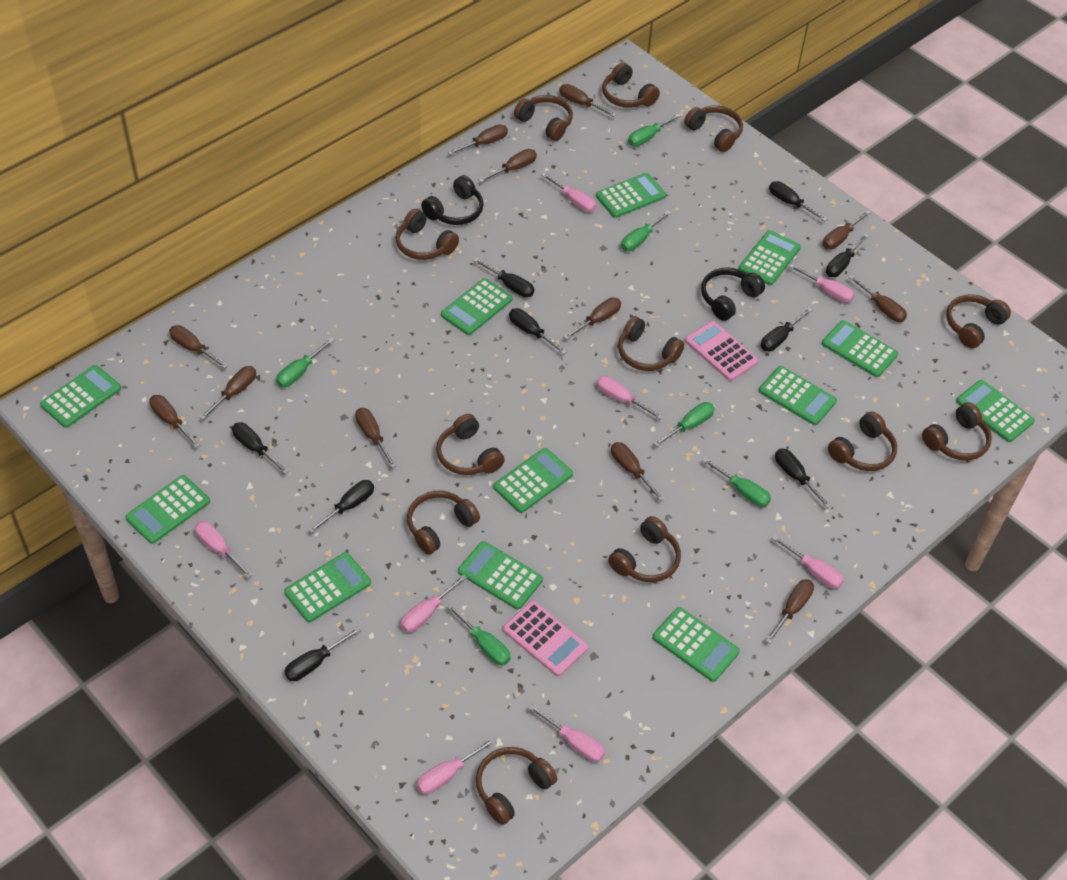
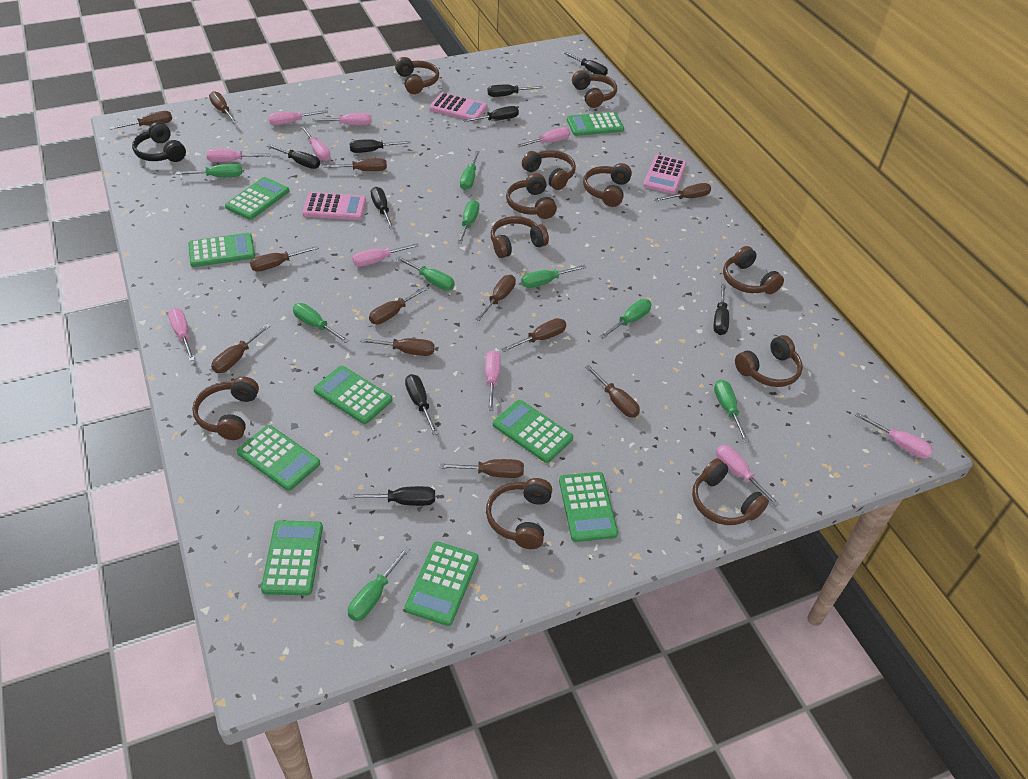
black headphones: [421,175,484,225] [701,267,765,321] = 2 -> [132,122,186,162] = 1
brown headphones: [396,209,459,260] [407,490,480,554] [436,414,505,475] [476,747,557,825] [514,95,573,141] [602,62,660,108] [608,516,681,582] [618,316,684,371] [684,105,743,152] [828,412,897,471] [922,402,992,460] [946,294,1011,348] = 12 -> [192,376,259,440] [395,57,439,94] [486,478,552,549] [491,216,549,258] [506,173,557,219] [522,150,576,190] [572,70,617,108] [583,163,632,207] [692,458,769,525] [723,246,784,294] [735,335,803,387] = 11
green calculator: [40,365,121,428] [125,475,210,544] [284,552,371,622] [441,278,513,335] [458,541,543,610] [493,448,573,513] [596,173,666,218] [652,607,740,682] [739,230,801,285] [759,366,837,425] [822,320,898,377] [956,380,1035,442] = 12 -> [188,233,255,267] [225,177,289,220] [237,425,320,491] [261,520,323,595] [313,366,392,424] [405,541,479,626] [493,400,573,463] [559,472,618,542] [567,112,624,136] = 9
green screwdriver: [276,338,334,387] [447,604,511,665] [621,211,671,251] [628,113,681,146] [653,402,715,447] [702,458,771,507] = 6 -> [176,164,242,177] [293,303,349,343] [348,546,410,621] [396,257,455,290] [457,200,479,244] [460,151,480,190] [521,265,586,288] [600,299,652,339] [714,379,749,442] = 9
pink calculator: [503,601,588,676] [685,321,758,381] = 2 -> [302,192,366,220] [430,92,487,122] [643,154,687,194] = 3
pink screwdriver: [195,521,253,579] [400,574,467,632] [416,737,496,794] [528,704,605,762] [541,173,596,212] [596,376,663,420] [772,535,844,589] [789,264,855,303] = 8 -> [168,308,195,361] [206,149,271,162] [269,110,328,125] [301,126,330,161] [312,113,372,125] [352,243,419,267] [485,350,501,411] [516,127,570,147] [716,445,780,507] [855,412,933,459] = 10

